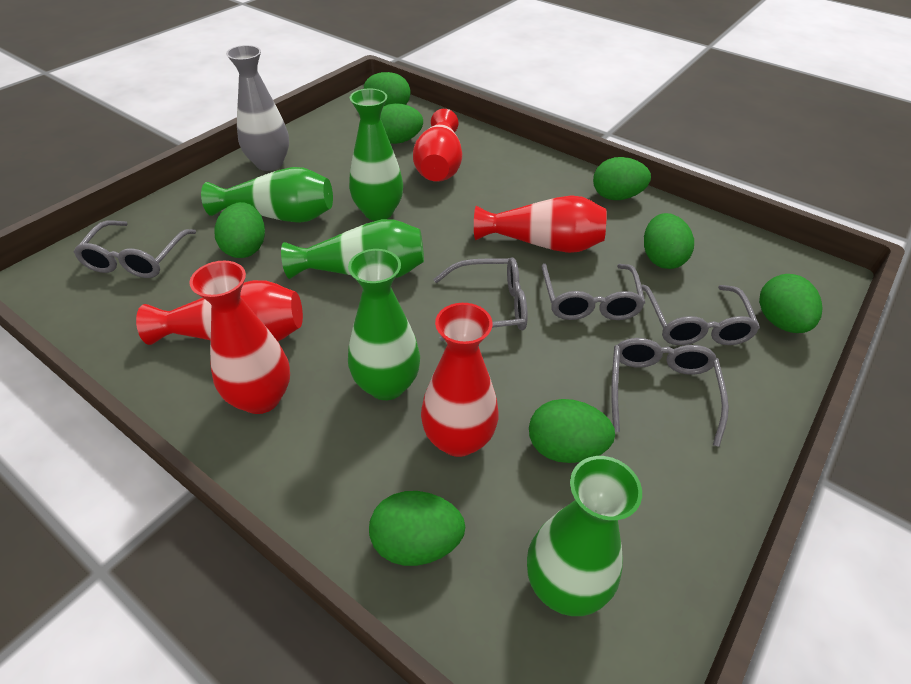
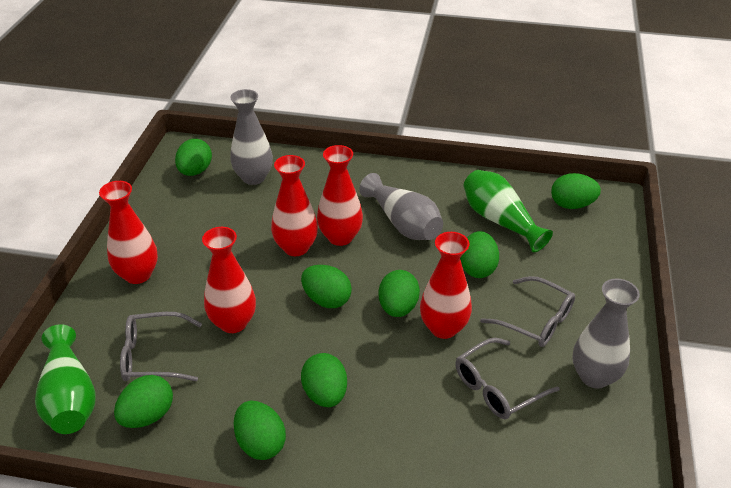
green vase: [201,167,333,223] [281,219,424,279] [348,249,420,400] [349,89,403,221] [527,456,642,616] = 5 -> [35,324,95,434] [464,170,553,252] = 2
grey glasses: [73,220,196,278] [433,257,528,341] [541,263,645,320] [611,338,729,447] [642,285,760,345] = 5 -> [120,312,202,381] [455,338,560,419] [480,276,575,347] = 3
grey vase: [226,45,289,171] = 1 -> [230,89,273,185] [359,173,443,240] [572,278,640,389] = 3

